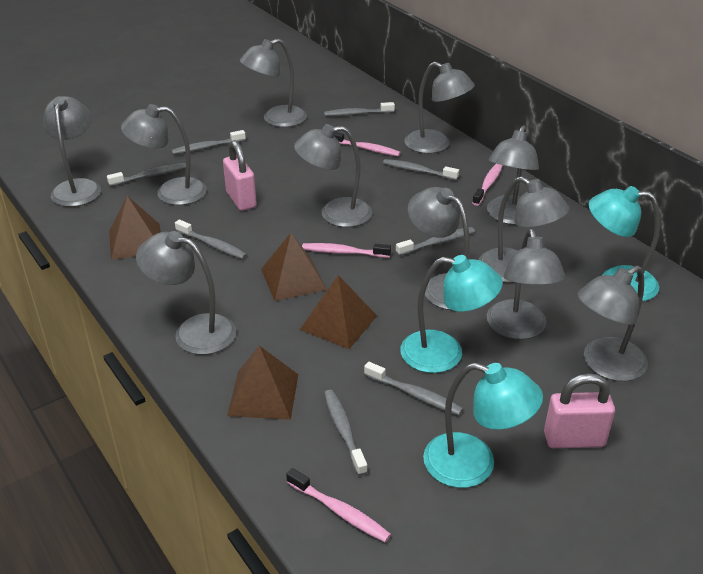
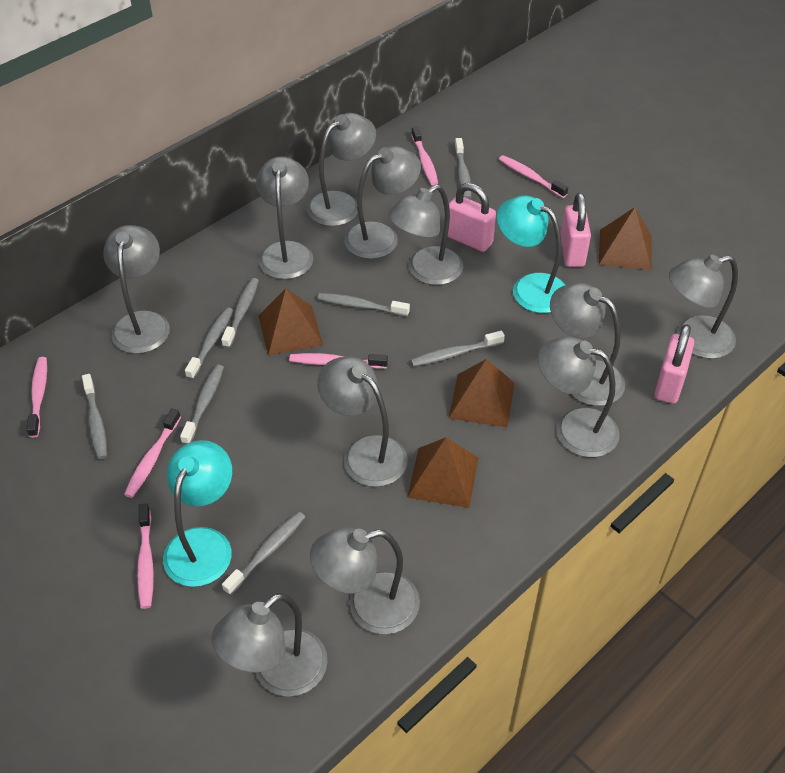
pink padlock: [223,140,257,211] [544,373,615,448] = 2 -> [447,183,496,252] [561,193,591,267] [654,324,694,404] = 3
pink toothbrush: [286,468,391,542] [302,243,391,258] [334,132,401,156] [472,164,503,206] = 4 -> [27,357,47,438] [124,408,181,498] [137,503,154,609] [289,353,388,369] [411,126,438,186] [499,155,568,198] = 6
turquoise lamp: [400,255,503,373] [423,363,543,488] [589,186,660,301] = 3 -> [163,440,232,587] [497,196,566,313] = 2

